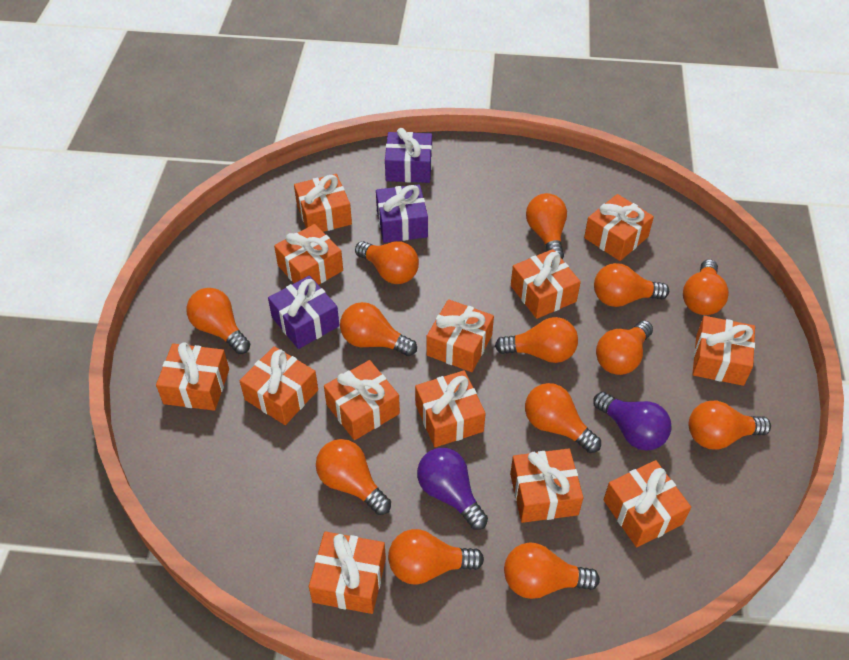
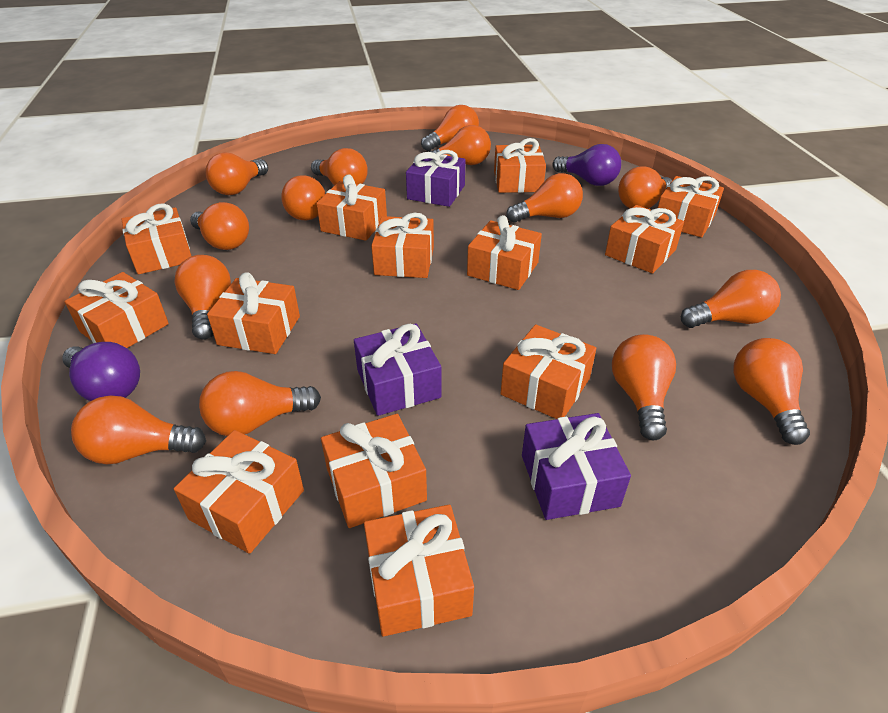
orange light bulb: [186,288,250,354] [316,439,391,515] [340,302,417,356] [355,241,419,284] [388,529,484,585] [495,317,578,363] [504,542,600,599] [525,383,601,453] [526,193,567,259] [594,263,669,307] [596,321,653,375] [683,259,729,315] [689,401,771,450] = 13 -> [71,396,206,464] [174,255,231,339] [190,202,249,250] [199,371,321,436] [205,152,268,195] [281,175,325,220] [311,148,368,186] [421,105,479,151] [430,125,491,165] [506,173,583,222] [612,334,676,440] [618,166,672,209] [681,270,781,328] [733,338,810,445] = 14

